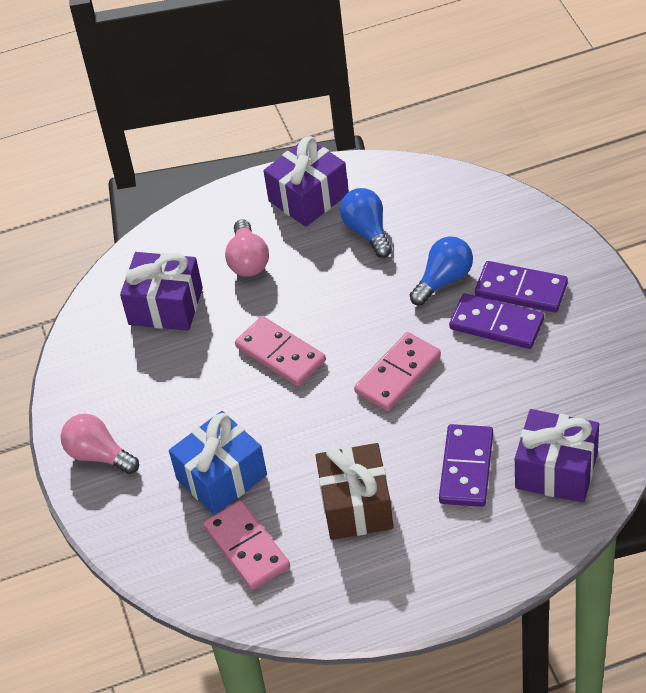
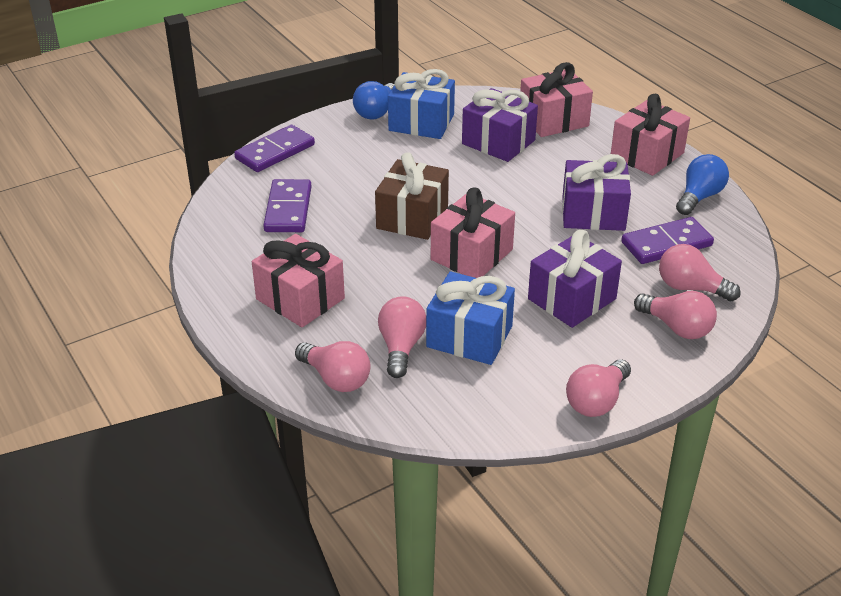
blue gift: [169,411,267,515] = 1 -> [388,69,455,139] [426,271,515,365] = 2
pink domino: [203,500,290,590] [235,316,326,386] [354,332,441,411] = 3 -> none = 0
pink gift: none = 0 -> [252,234,345,328] [431,187,515,278] [520,62,593,137] [611,94,690,176] = 4
pink light bulb: [61,414,139,474] [225,219,269,277] = 2 -> [295,341,371,392] [378,296,426,378] [566,359,631,417] [634,291,717,339] [659,244,741,302] = 5

